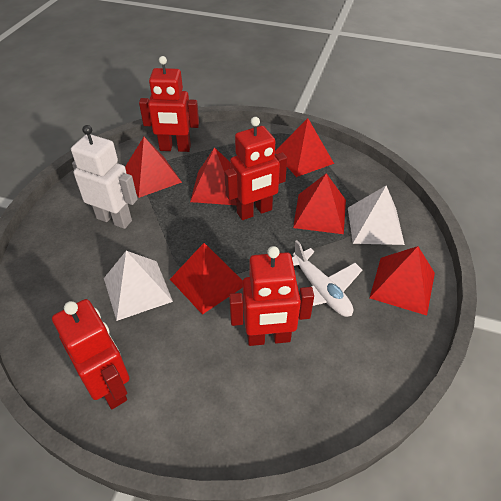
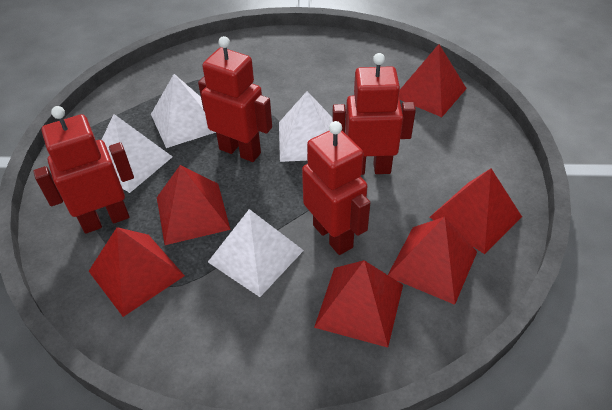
white plane: [292,240,362,317] = 1 -> none = 0
white pyramid: [104,251,173,321] [348,185,405,245] = 2 -> [102,114,173,193] [151,74,216,148] [208,209,304,297] [279,91,332,162] = 4
white robot: [71,125,138,229] = 1 -> none = 0

